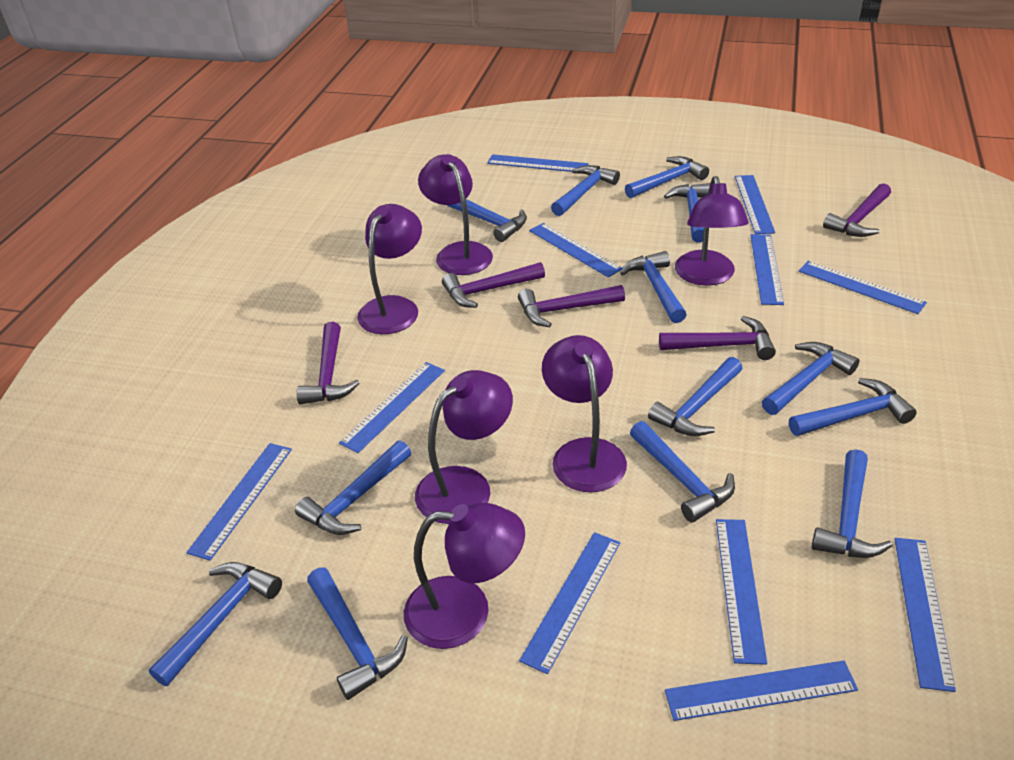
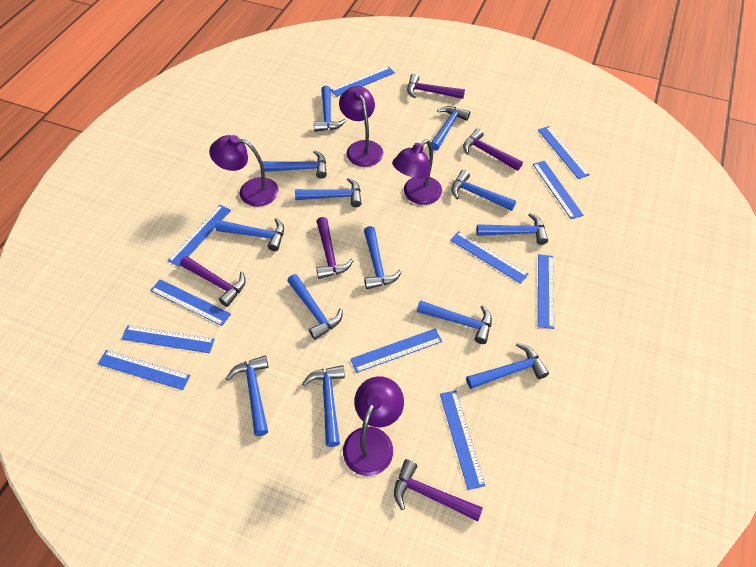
purple lamp: [357,204,422,334] [404,503,525,649] [415,370,513,524] [418,154,493,275] [542,335,627,492] [675,176,749,286] = 6 -> [209,135,279,206] [339,86,383,167] [343,376,404,476] [392,139,442,205] = 4

